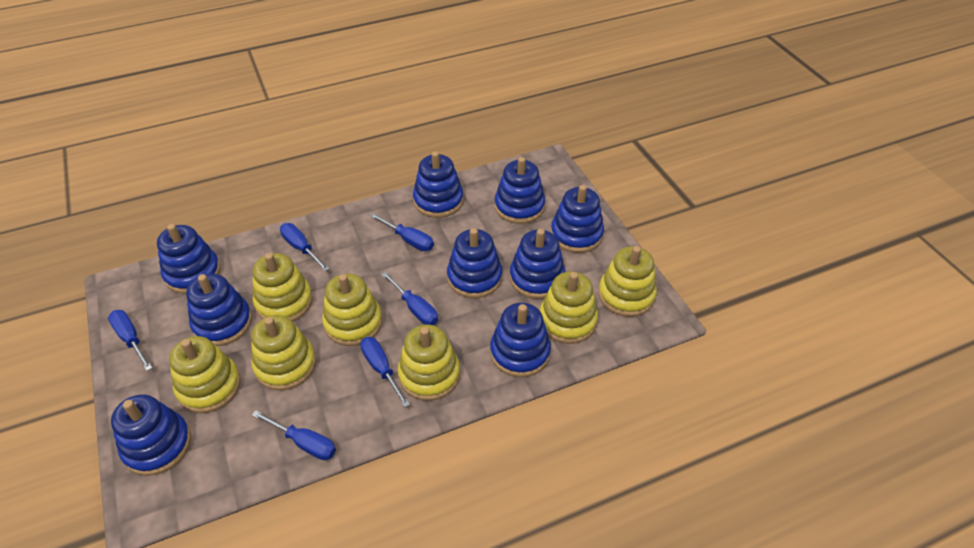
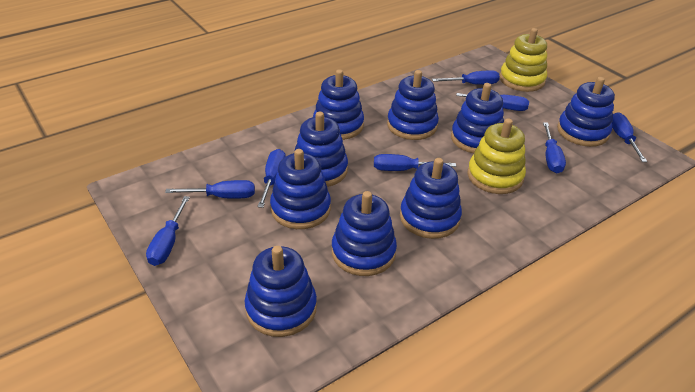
blue screwdriver: [108,310,152,371] [252,410,336,460] [280,223,330,272] [360,337,410,408] [370,213,434,251] [381,271,438,325] = 6 -> [146,196,190,266] [165,180,255,199] [257,149,286,208] [374,154,456,171] [432,70,500,85] [456,93,529,111] [543,122,566,173] [612,112,648,162] = 8
yellow stacking toy: [169,336,241,413] [251,315,316,391] [253,253,313,322] [322,274,382,346] [398,325,460,401] [540,271,598,344] [599,246,657,317] = 7 -> [467,118,526,194] [500,28,547,92] = 2

